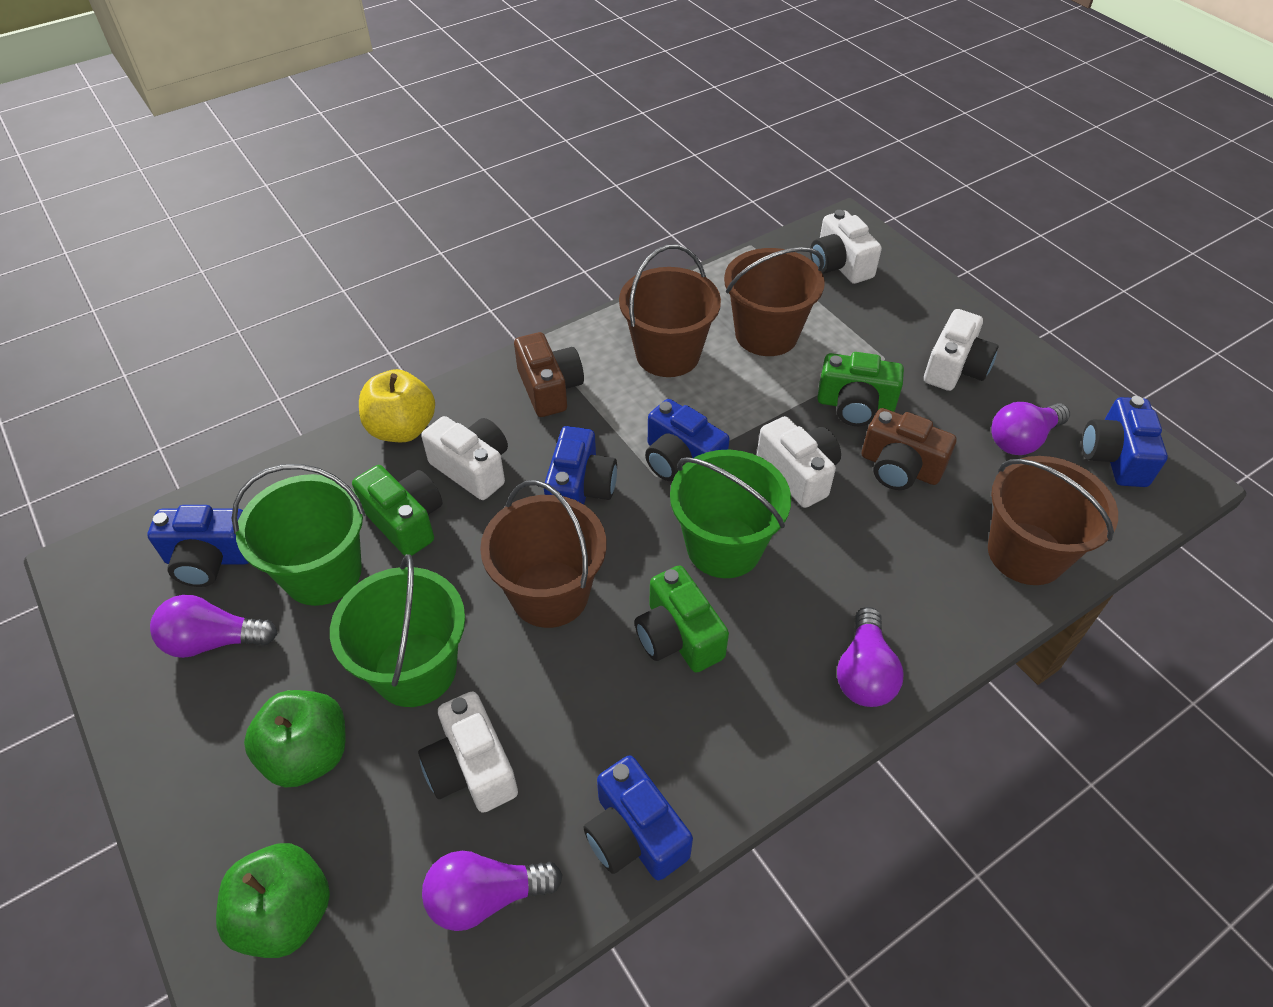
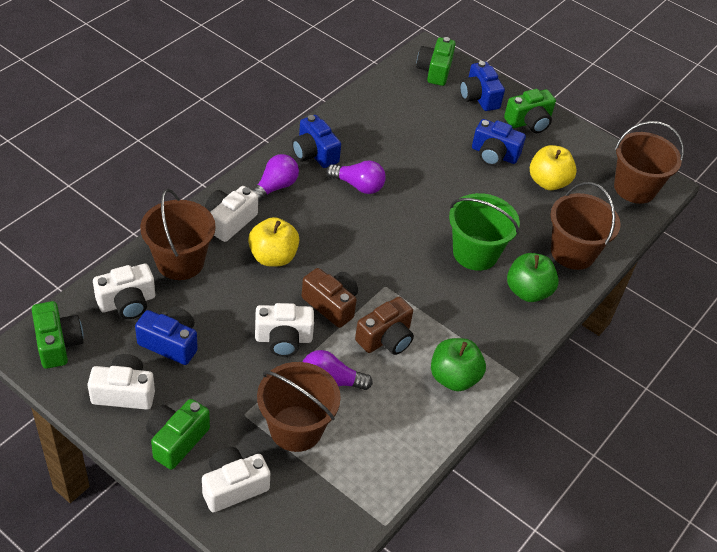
blue camera: [147,505,249,587] [544,426,617,504] [584,755,693,880] [645,399,730,481] [1082,396,1168,487] = 5 -> [135,307,198,365] [292,115,341,168] [460,61,505,111] [472,119,526,166] = 4
green bucket: [232,464,366,606] [330,554,465,707] [670,450,791,578] = 3 -> [449,193,520,271] = 1
green camera: [352,465,442,556] [635,565,729,673] [817,352,904,426] = 3 -> [32,301,84,369] [146,399,210,470] [416,37,456,86] [504,89,556,133] = 4
purple light bulb: [150,595,278,658] [422,851,563,931] [837,607,903,707] [991,402,1070,455] = 4 -> [252,154,299,203] [303,350,373,390] [326,160,386,194] = 3
yellow apple: [359,369,435,442] = 1 -> [248,217,300,267] [530,145,577,190] = 2

